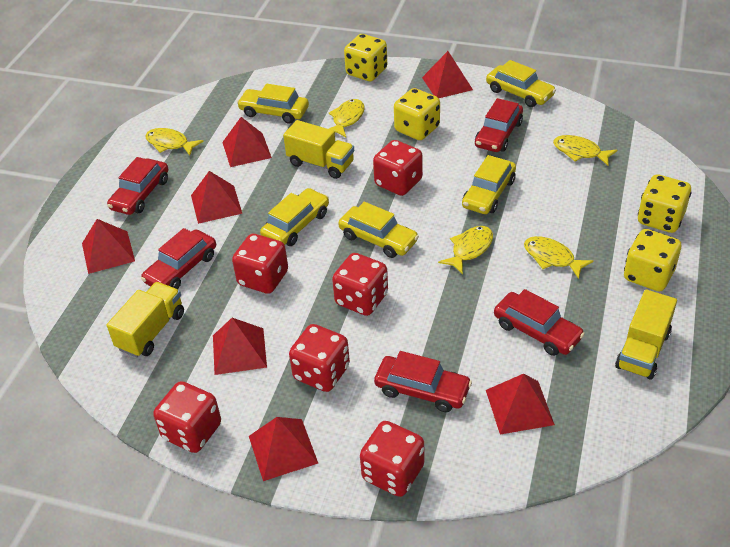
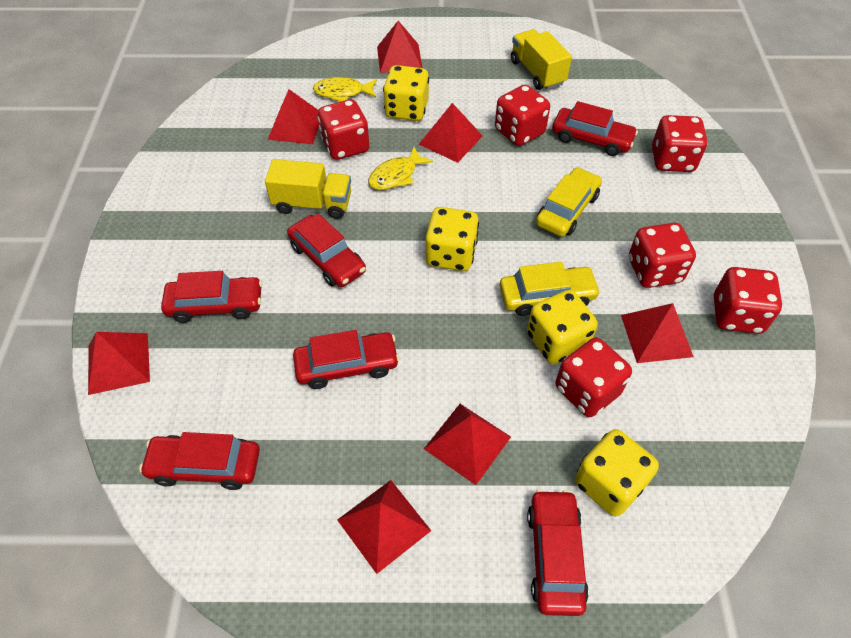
red car: [107,157,168,215] [141,228,216,289] [374,351,472,412] [475,98,523,152] [494,289,585,356] = 5 -> [139,432,260,490] [161,271,262,323] [287,214,366,287] [293,330,399,389] [527,489,589,616] [552,101,638,156] = 6
yellow car: [237,84,309,124] [260,188,329,246] [338,202,419,258] [462,155,516,214] [486,60,556,107] = 5 -> [500,262,601,316] [536,167,602,237] = 2
yellow fish: [145,128,204,156] [328,99,365,137] [438,226,493,275] [524,236,593,279] [553,135,617,166] = 5 -> [313,77,377,102] [368,147,433,190] = 2
yellow truck: [106,282,184,357] [283,120,354,179] [615,290,677,380] = 3 -> [265,159,351,219] [511,29,572,90] = 2

